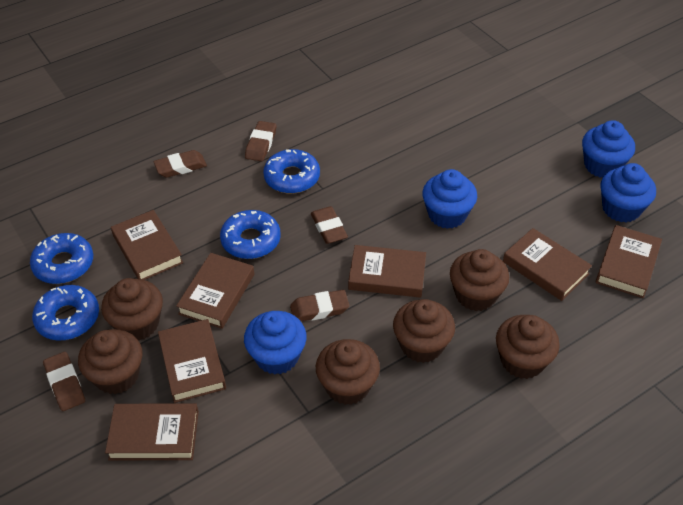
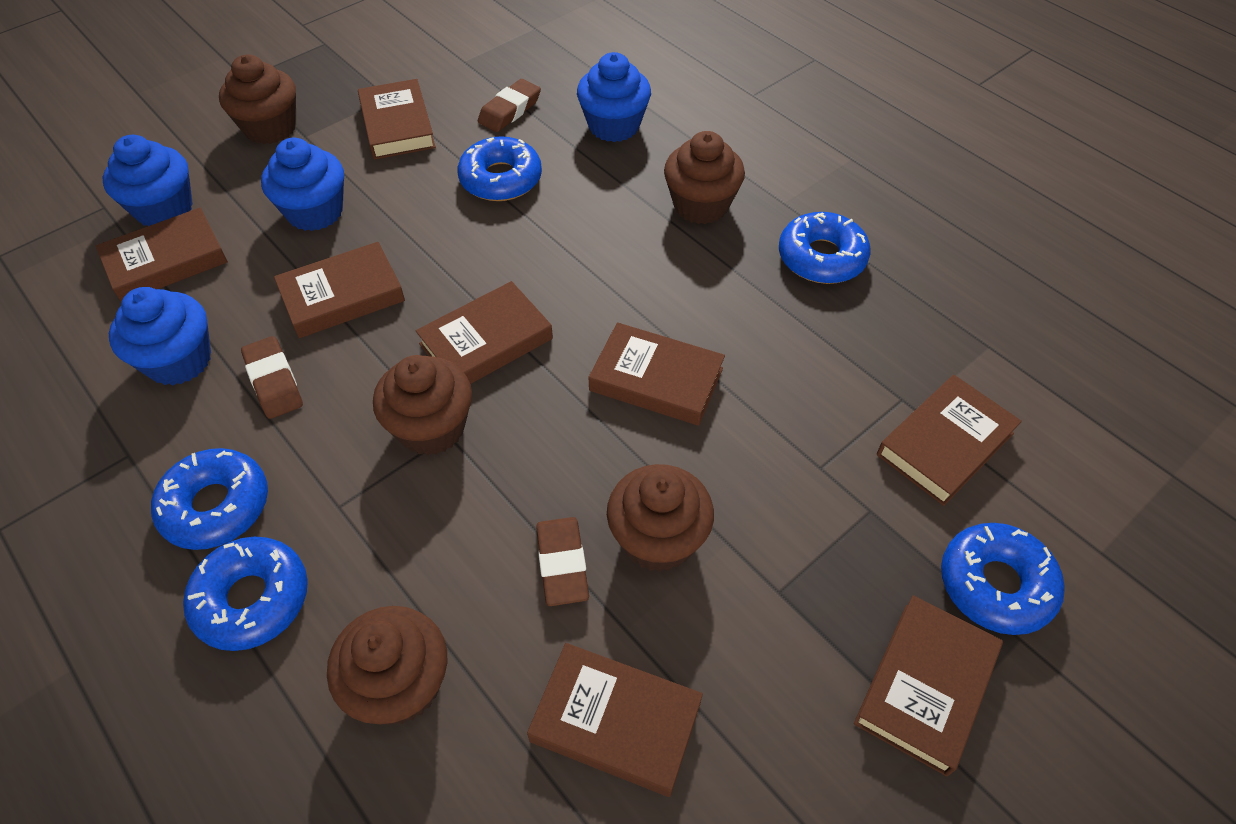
blue donut: [30,233,93,284] [32,285,99,341] [220,210,281,259] [263,149,320,194] = 4 -> [151,448,268,550] [183,537,308,651] [457,136,542,201] [779,212,870,284] [941,523,1065,635] = 5
brown book: [105,403,199,461] [111,210,183,280] [158,319,226,403] [176,253,254,329] [348,245,426,298] [503,228,592,301] [596,225,662,298] = 7 -> [96,208,228,302] [274,242,405,338] [358,79,436,160] [415,281,553,384] [527,643,703,797] [588,322,725,426] [854,595,1003,776] [877,375,1022,506] = 8
brown cupcake: [78,329,142,394] [101,278,163,341] [316,339,380,405] [393,299,455,363] [450,249,509,311] [496,315,560,379] = 6 -> [219,54,296,144] [327,606,447,725] [373,355,472,455] [607,464,714,572] [664,131,745,224] = 5
brown eraser: [43,352,85,411] [154,150,207,178] [245,121,276,162] [290,290,349,321] [311,206,348,244] = 5 -> [241,336,303,419] [478,79,541,132] [536,517,589,606] = 3

